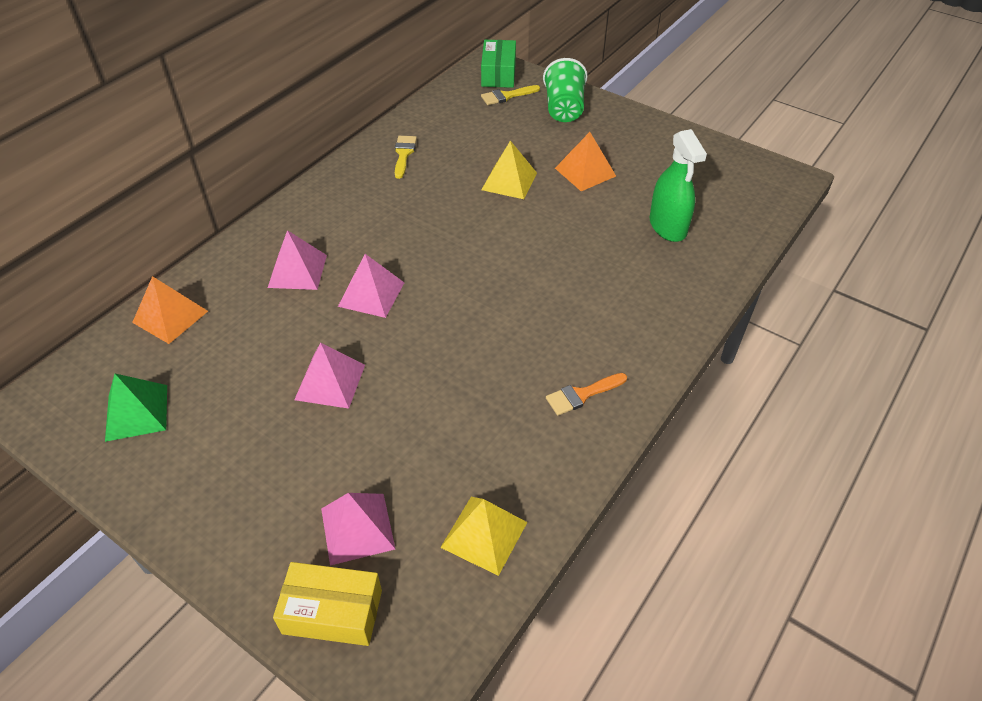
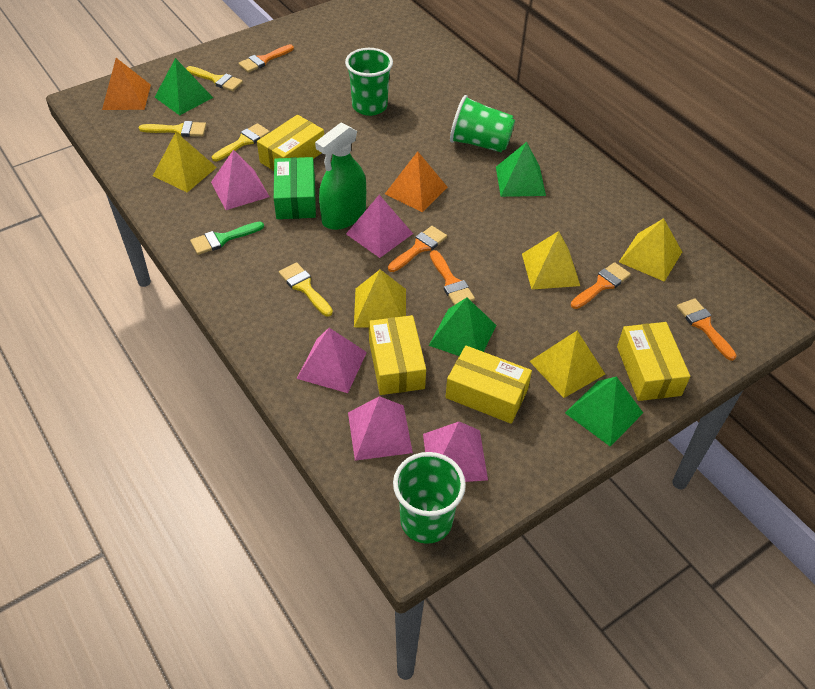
green brush: none = 0 -> [190,221,264,255] = 1
green cup: [543,58,588,122] = 1 -> [345,48,393,116] [393,452,466,544] [450,95,515,153] = 3
green pyramid: [105,374,167,442] = 1 -> [155,58,213,115] [429,297,496,356] [496,142,546,197] [565,376,643,447] = 4
orange brush: [546,373,627,416] = 1 -> [238,44,294,73] [388,226,447,272] [430,250,475,305] [571,262,631,309] [677,298,737,361] = 5
pink pyramid: [268,230,327,290] [294,342,365,409] [321,493,395,566] [338,254,404,318] = 4 -> [211,150,270,210] [297,328,367,393] [346,195,413,258] [348,396,413,461] [423,421,488,482] = 5
yellow box: [273,562,382,646] = 1 -> [257,115,324,171] [369,315,426,395] [446,346,532,424] [617,322,690,401] = 4
yellow brush: [395,136,417,179] [481,85,540,105] = 2 -> [139,121,206,137] [186,66,243,91] [212,123,270,161] [279,262,333,317] = 4
yellow pyramid: [440,497,527,576] [481,141,537,199] = 2 -> [153,132,217,192] [354,269,406,327] [522,231,580,290] [530,331,605,398] [619,218,682,282] = 5

